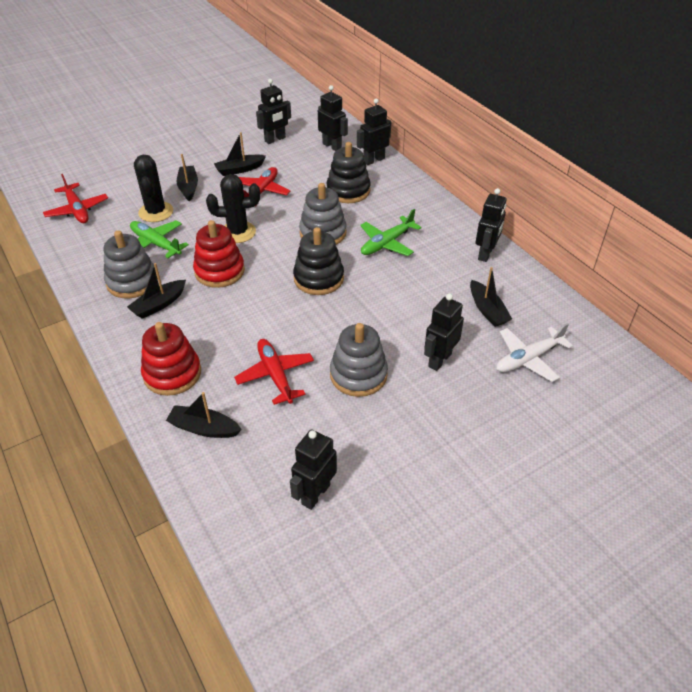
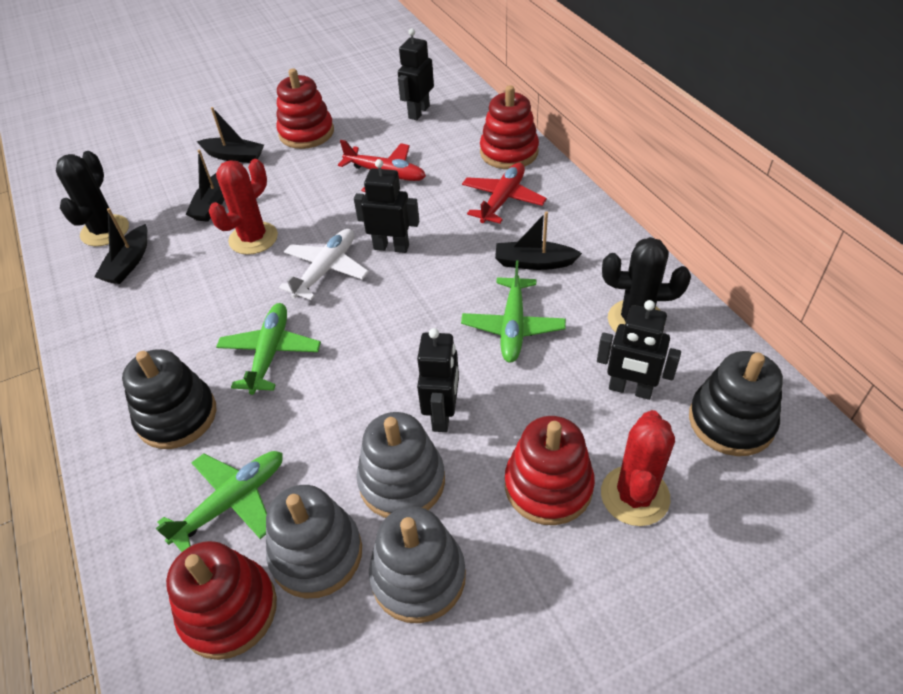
black boat: [127,263,186,319] [166,392,242,438] [177,154,198,202] [214,132,266,176] [470,267,512,327] = 5 -> [94,208,147,284] [186,149,225,222] [197,107,264,163] [495,211,582,270] = 4
black robot: [256,79,291,144] [290,430,337,510] [318,85,348,151] [357,99,391,165] [424,293,464,371] [475,188,507,262] = 6 -> [354,159,419,253] [398,28,434,120] [417,328,459,432] [597,300,681,400] = 4
green plane: [130,220,189,258] [360,209,422,256] = 2 -> [156,451,283,552] [216,303,321,395] [461,261,566,363] = 3
red cactus: none = 0 -> [209,159,278,255] [601,410,675,526] = 2
red plane: [43,174,108,223] [234,339,314,405] [239,167,290,206] = 3 -> [338,140,426,192] [462,163,547,224] = 2
red stacking toy: [141,322,201,396] [193,220,245,288] = 2 -> [166,541,277,660] [276,68,334,149] [480,85,539,169] [505,416,595,525] = 4

